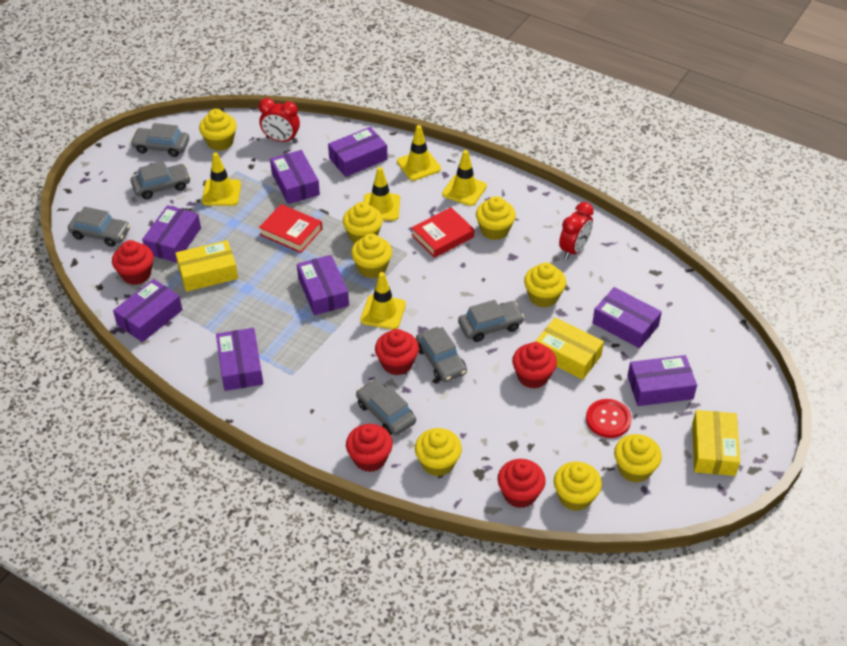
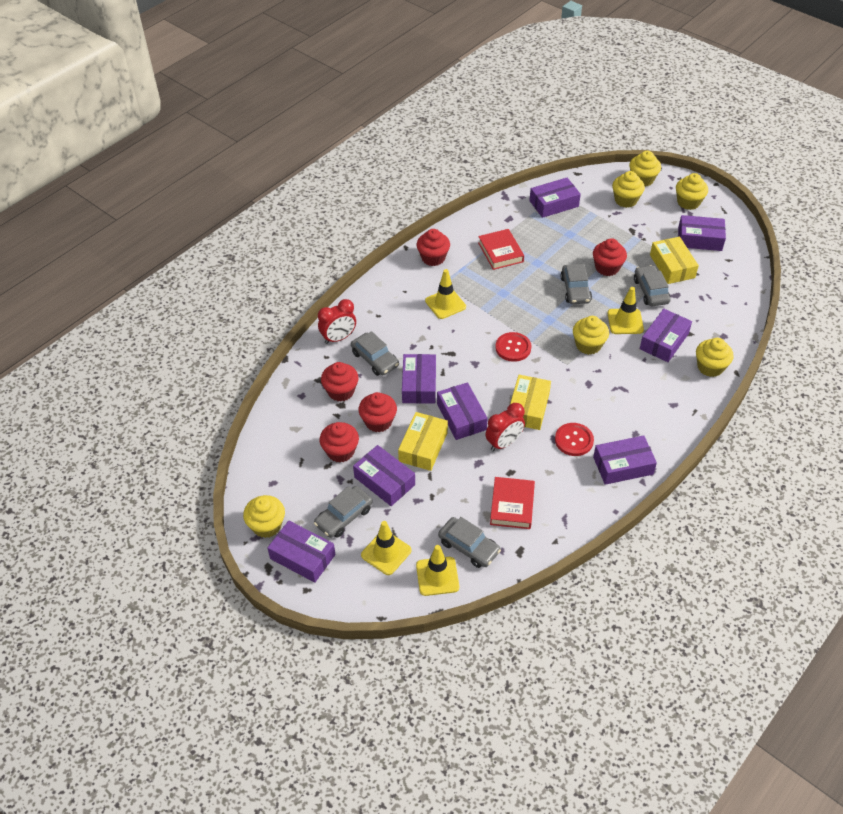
grey car: [68,207,130,247] [130,123,189,157] [131,162,191,199] [356,379,416,436] [416,327,467,382] [458,300,524,342] = 6 -> [314,486,373,538] [351,331,399,376] [438,517,501,568] [561,264,592,304] [634,265,671,306] = 5
red button: [586,399,632,438] = 1 -> [495,332,531,362] [555,423,594,456] = 2
yellow cupcake: [199,109,237,151] [343,202,383,244] [351,234,392,278] [415,428,462,477] [476,196,516,240] [524,262,566,308] [554,461,602,511] [614,434,662,483] = 8 -> [243,495,285,538] [573,316,609,355] [612,171,645,208] [629,151,661,187] [676,173,708,210] [696,338,734,377] = 6
yellow traffic cone: [202,153,241,206] [360,272,406,330] [363,167,400,221] [397,125,441,181] [442,150,487,206] = 5 -> [361,521,411,575] [416,545,459,596] [425,269,466,319] [608,287,644,334] = 4

